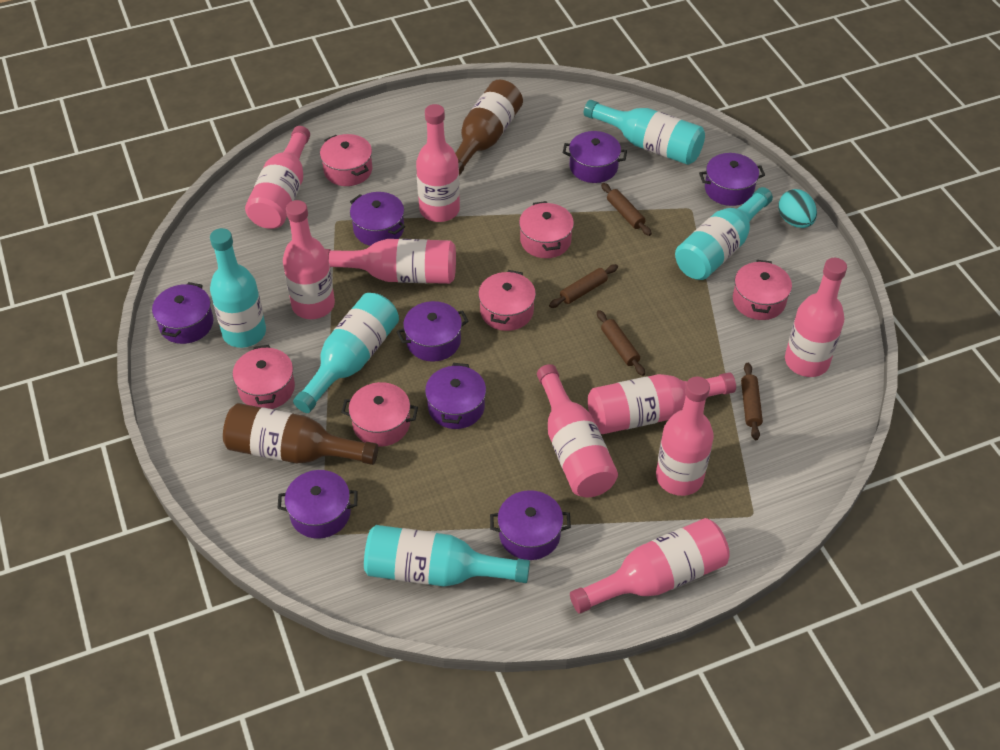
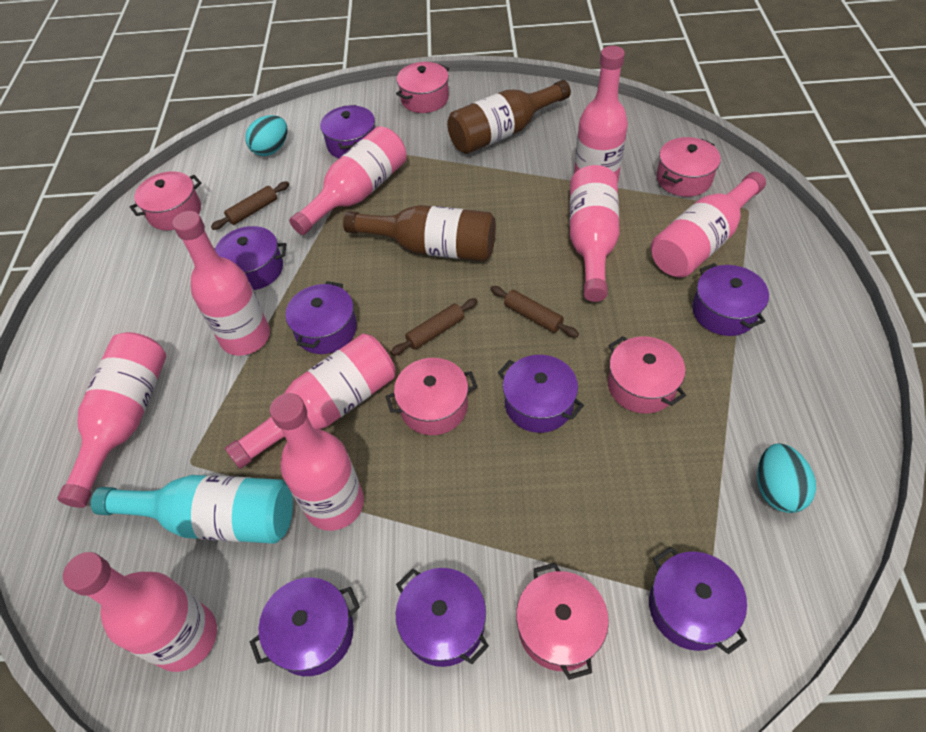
brown rolling pin: [549,264,618,308] [597,310,645,376] [601,183,652,236] [741,363,763,440] = 4 -> [211,181,289,230] [390,298,478,356] [490,286,579,338] = 3
turquoise bottle: [210,228,266,348] [293,293,399,413] [364,525,530,587] [584,100,705,165] [675,187,773,280] = 5 -> [91,475,293,544] = 1
turquoise egg: [778,189,817,228] = 1 -> [245,115,287,156] [757,443,816,513] = 2

